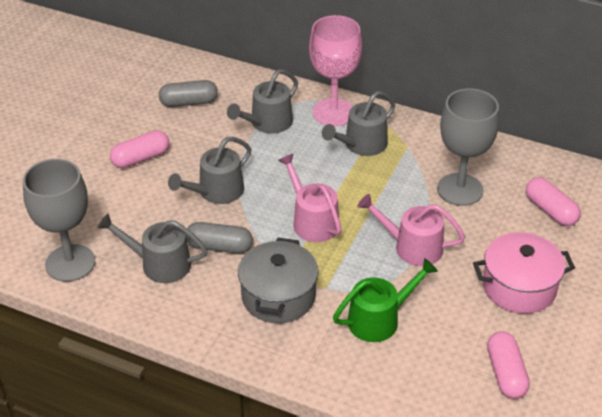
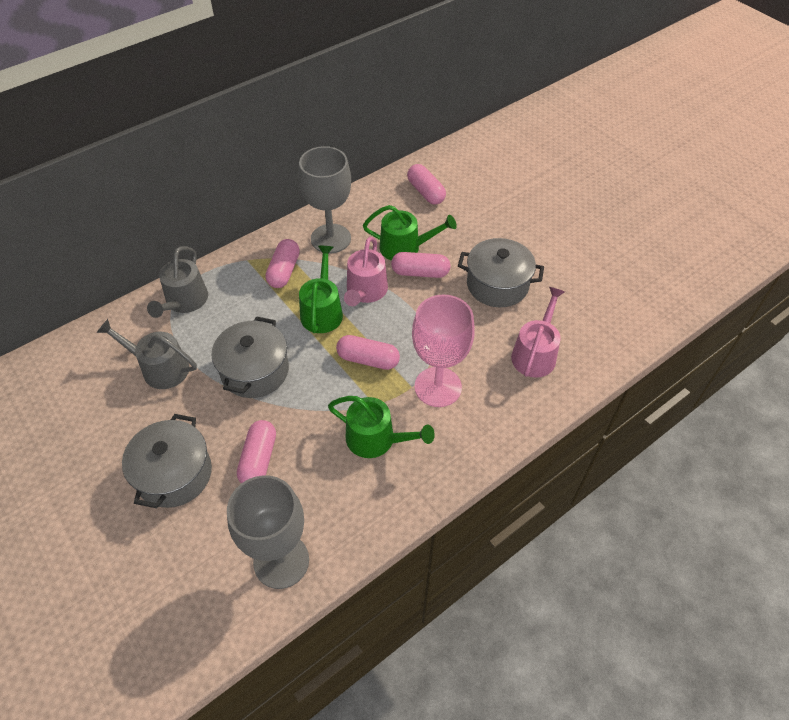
green watering can: [333,258,438,342] = 1 -> [299,246,343,333] [328,396,435,458] [363,205,457,261] = 3
grey capsule: [159,80,218,107] [185,222,253,253] = 2 -> none = 0
grey pot: [238,238,319,323] = 1 -> [122,414,212,508] [211,316,289,398] [458,238,544,307] = 3
grey watering can: [97,214,208,283] [168,137,252,204] [227,69,298,134] [322,91,395,156] = 4 -> [97,319,197,389] [147,246,208,318] = 2
pink capsule: [110,130,169,168] [487,331,530,399] [526,177,581,226] = 3 -> [237,420,276,483] [265,239,300,288] [336,335,400,370] [391,252,451,278] [407,164,446,205] = 5
pink pot: [473,232,575,314] = 1 -> none = 0

